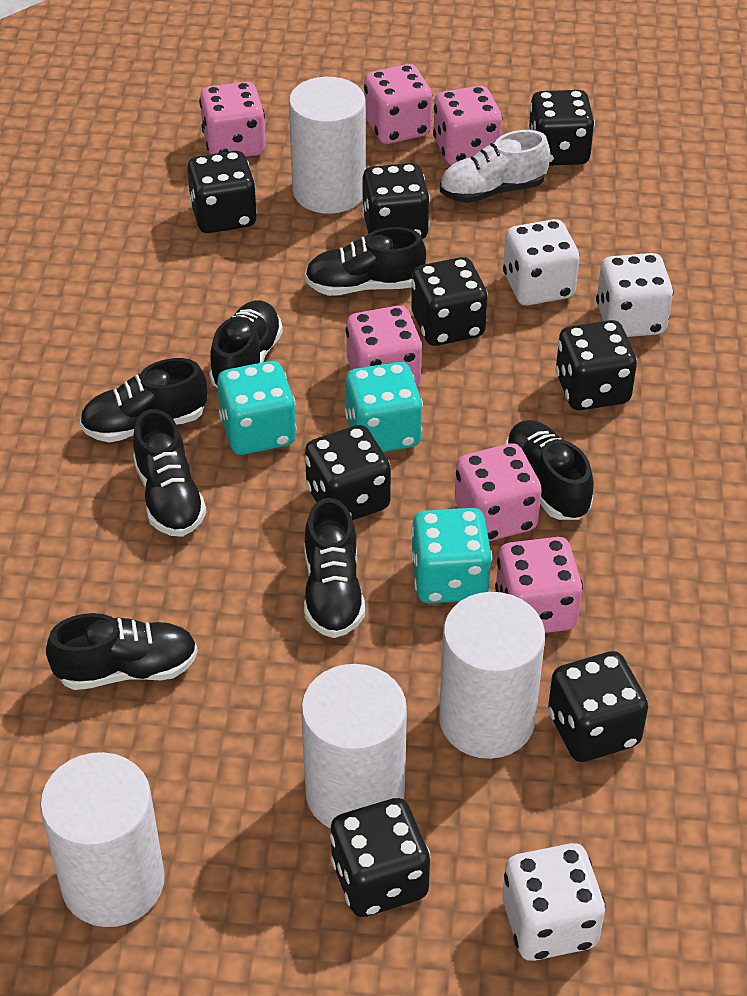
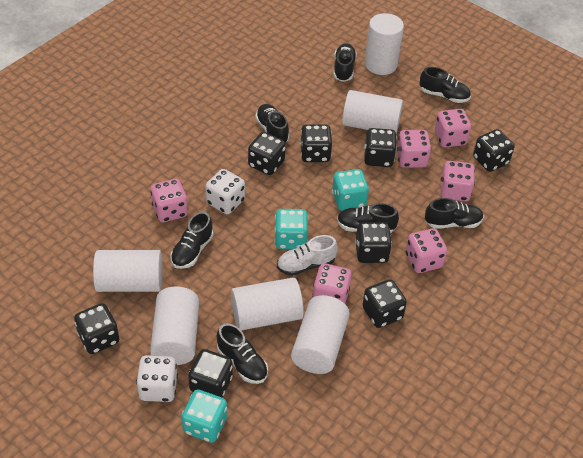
white cylinder: [40,752,165,927] [289,77,366,214] [301,664,407,829] [439,592,545,759] = 4 -> [93,250,163,292] [150,286,199,365] [231,278,304,330] [291,295,350,374] [342,90,403,134] [365,13,404,75] = 6
white dice: [503,219,580,305] [503,843,605,961] [596,253,674,337] = 3 -> [136,355,178,402] [205,169,245,214] = 2

